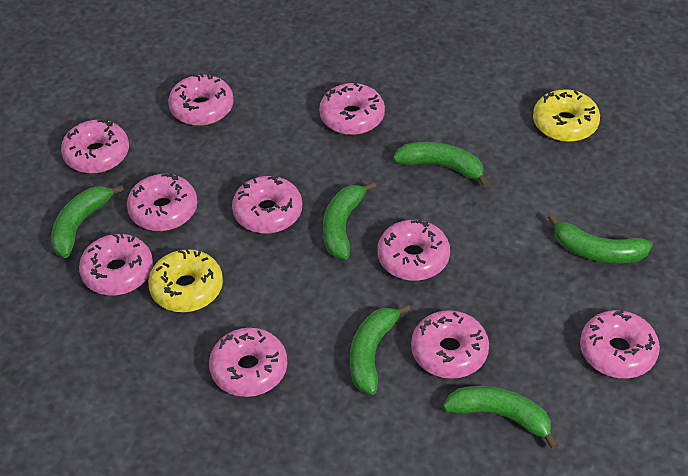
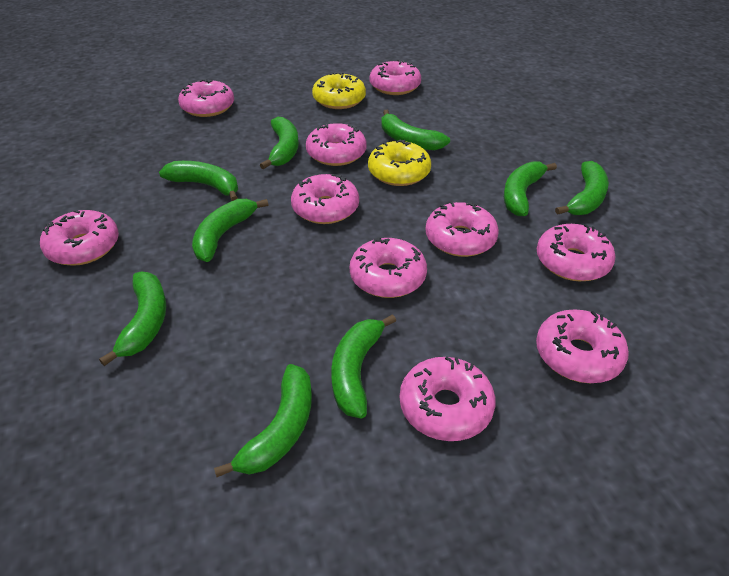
green banana: [51,185,124,258] [323,181,376,259] [350,304,411,395] [393,142,490,187] [443,386,558,449] [548,213,653,264] = 6 -> [99,272,166,366] [159,161,238,201] [192,199,268,262] [214,364,312,477] [260,117,299,169] [331,314,396,418] [381,110,450,150] [504,161,557,216] [555,161,609,215] = 9

